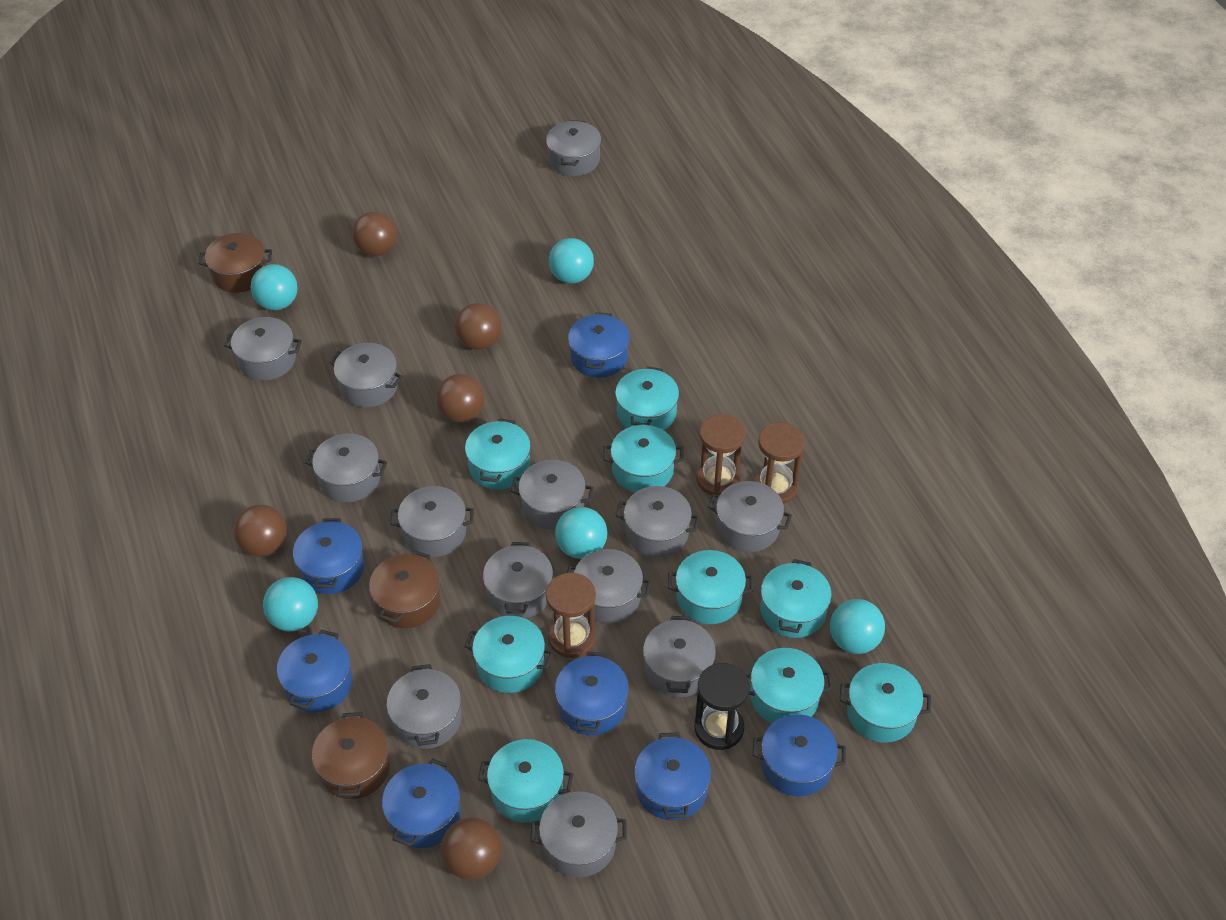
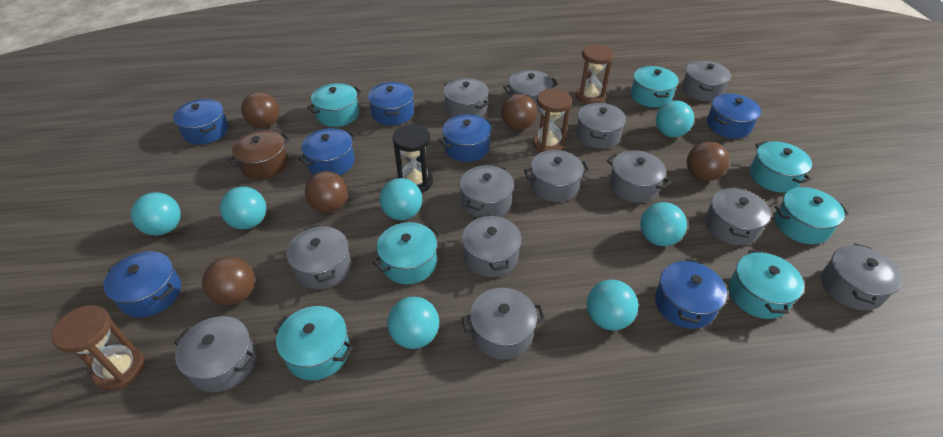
brown pot: [199,233,272,293] [312,712,390,799] [369,550,441,628] = 3 -> [228,130,290,180] = 1
turquoise ball: [251,264,298,310] [263,577,318,631] [549,238,594,283] [555,507,607,559] [830,599,885,654] = 5 -> [131,192,181,236] [220,187,266,229] [380,178,422,220] [387,297,439,349] [587,280,638,330] [640,202,687,246] [656,101,694,137] = 7
turquoise pot: [464,616,554,693] [465,418,531,490] [478,739,573,823] [603,425,684,492] [615,366,679,430] [668,550,754,624] [746,648,833,723] [760,559,832,638] [840,663,931,743] = 9 -> [273,306,353,380] [307,83,362,127] [373,222,441,284] [631,66,679,108] [729,250,804,319] [750,141,812,193] [775,187,849,244] = 7

